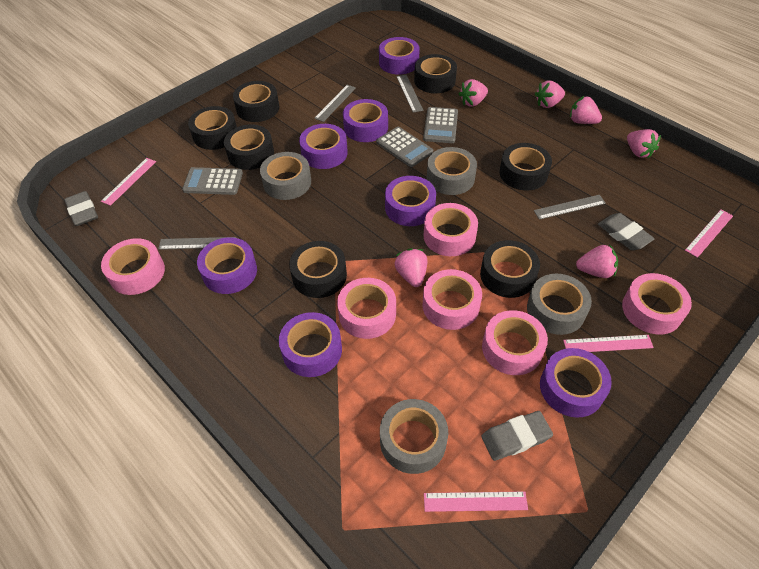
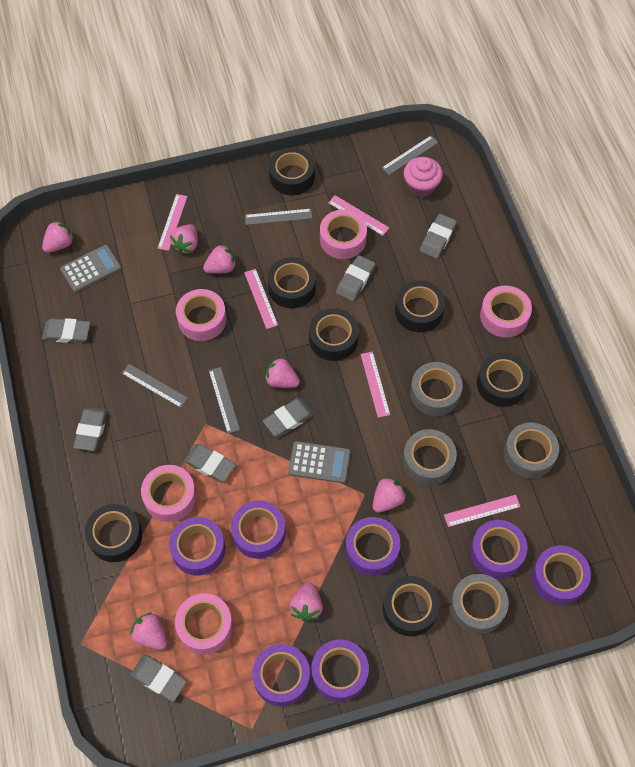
grey calculator: [182,167,243,195] [376,127,433,167] [423,107,458,143] = 3 -> [60,245,122,292] [288,441,351,483] = 2
grey eraser: [64,191,98,226] [481,411,553,461] [598,213,655,250] = 3 -> [42,318,90,343] [73,407,108,451] [130,655,187,702] [184,444,236,482] [263,398,315,437] [336,255,375,301] [420,214,457,259] = 7
pink cupcake: none = 0 -> [404,157,443,197] = 1
pink ruler: [101,158,156,206] [424,491,528,512] [563,335,654,352] [685,210,733,258] = 4 -> [157,194,188,251] [244,269,278,329] [328,195,389,236] [360,352,390,418] [444,495,520,527] = 5
pink strawberry: [395,248,427,287] [459,79,488,107] [535,81,565,108] [570,96,602,124] [576,244,618,278] [627,129,661,158] = 6 -> [42,220,75,253] [130,612,167,650] [170,224,198,255] [203,244,237,274] [265,357,300,388] [289,582,323,621] [373,477,407,513] = 7
pink tape: [101,238,165,295] [337,278,396,339] [422,269,482,330] [424,203,478,256] [482,310,548,375] [622,273,692,335] = 6 -> [141,465,196,522] [175,593,233,654] [176,289,226,341] [320,209,367,259] [480,285,532,338] = 5

